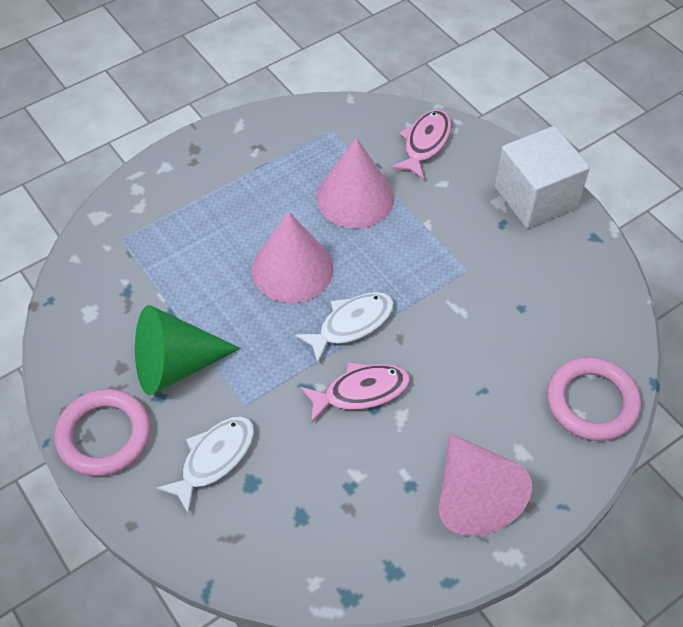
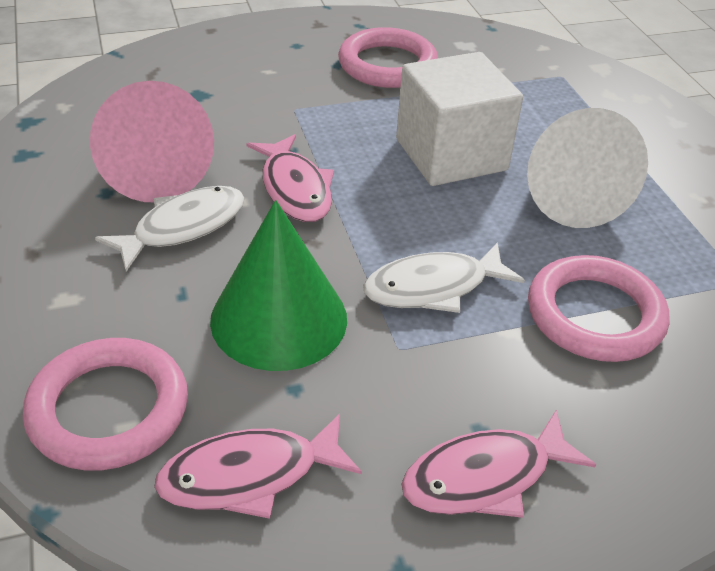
pink cone: [252,211,334,303] [317,138,394,228] [439,433,532,536] = 3 -> [90,81,214,202] = 1
pink fish: [300,362,410,423] [391,109,452,180] = 2 -> [154,414,362,519] [246,134,334,222] [401,410,596,518] = 3
pink ring: [54,389,151,476] [547,357,641,441] = 2 -> [23,338,188,471] [338,27,438,88] [528,255,670,362] = 3
white cone: none = 0 -> [527,108,648,228] = 1

